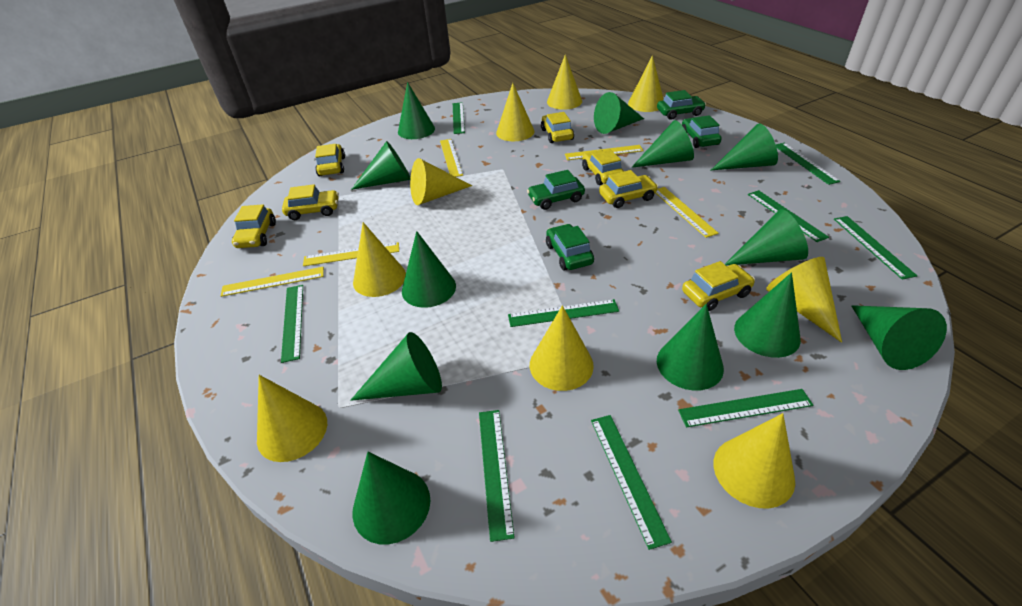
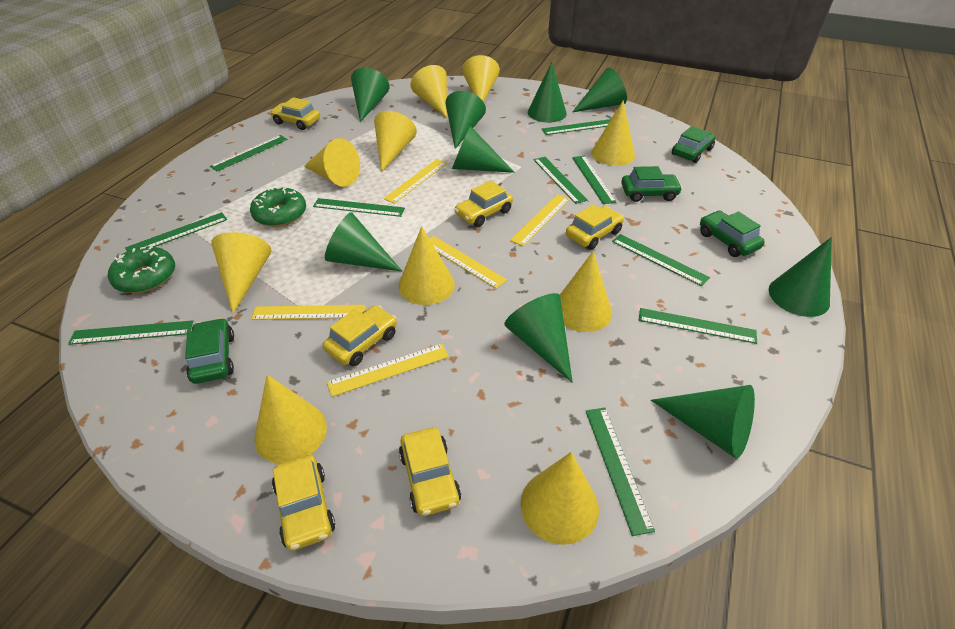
green cone: [350,332,442,401] [351,141,410,190] [353,452,430,544] [398,82,435,139] [402,231,456,308] [594,92,644,134] [632,120,694,168] [657,304,724,391] [710,123,778,171] [725,209,808,265] [734,272,801,358] [851,305,947,370] = 12 -> [325,212,402,271] [351,68,390,122] [445,91,486,149] [452,126,515,173] [504,293,573,383] [528,62,567,122] [573,68,627,112] [651,385,755,458] [769,237,832,317] = 9
green donut: none = 0 -> [108,246,175,293] [250,186,306,227] = 2
green ruler: [281,285,303,363] [453,102,465,134] [479,410,515,542] [508,299,619,327] [591,415,672,550] [678,389,813,428] [748,190,829,242] [776,143,840,185] [834,216,917,280] = 9 -> [68,320,193,345] [125,212,227,251] [210,135,288,171] [313,198,405,217] [534,157,588,204] [542,119,611,135] [572,156,617,204] [586,408,655,536] [612,234,710,286] [639,308,757,344] = 10
yellow car: [232,205,276,248] [282,184,339,220] [315,144,345,176] [541,112,574,143] [582,149,624,185] [599,170,658,208] [682,261,755,311] = 7 -> [270,97,320,130] [272,455,335,551] [323,305,397,366] [399,427,461,516] [454,180,513,227] [566,204,624,250] = 6
yellow cone: [257,375,327,462] [353,222,406,297] [410,158,472,205] [496,83,534,141] [530,305,594,391] [547,54,582,110] [628,55,664,112] [713,413,795,508] [766,257,842,343] = 9 -> [211,232,272,314] [254,375,327,464] [304,138,360,187] [374,111,417,172] [398,226,455,305] [410,65,447,118] [462,55,500,102] [520,452,599,545] [560,251,612,332] [591,101,635,166] = 10

